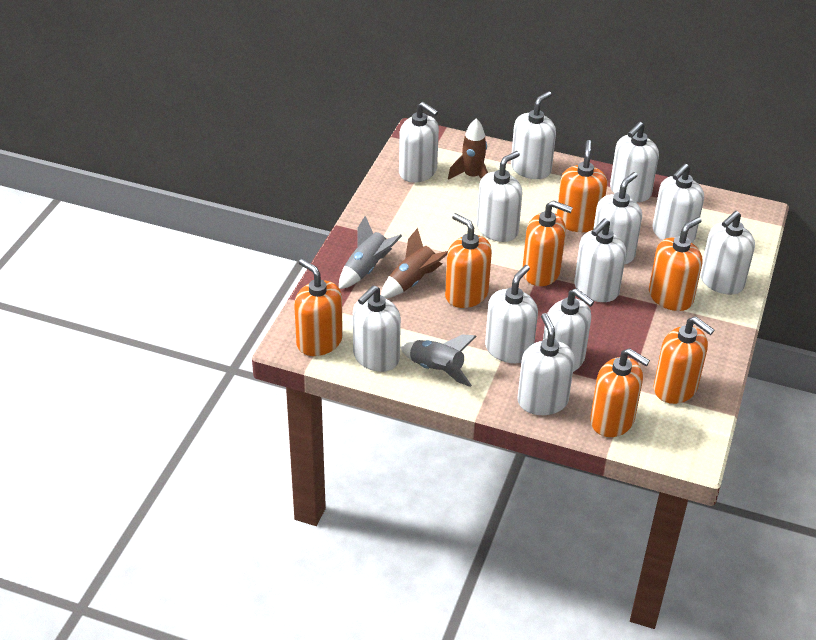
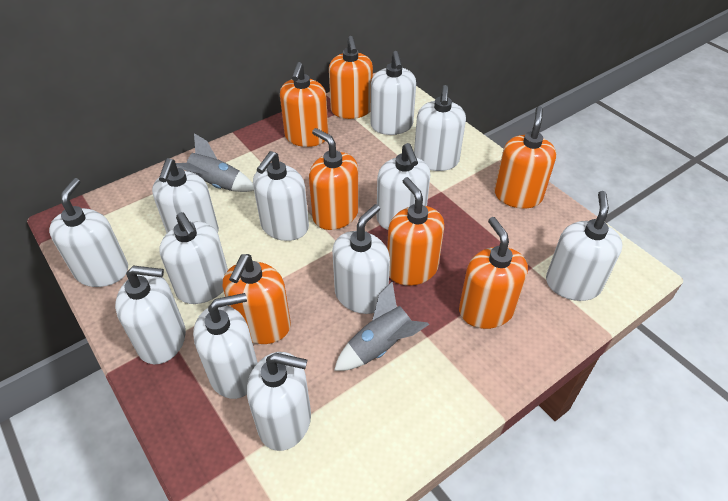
brown rocket: [381,228,448,298] [448,119,488,180] = 2 -> none = 0

